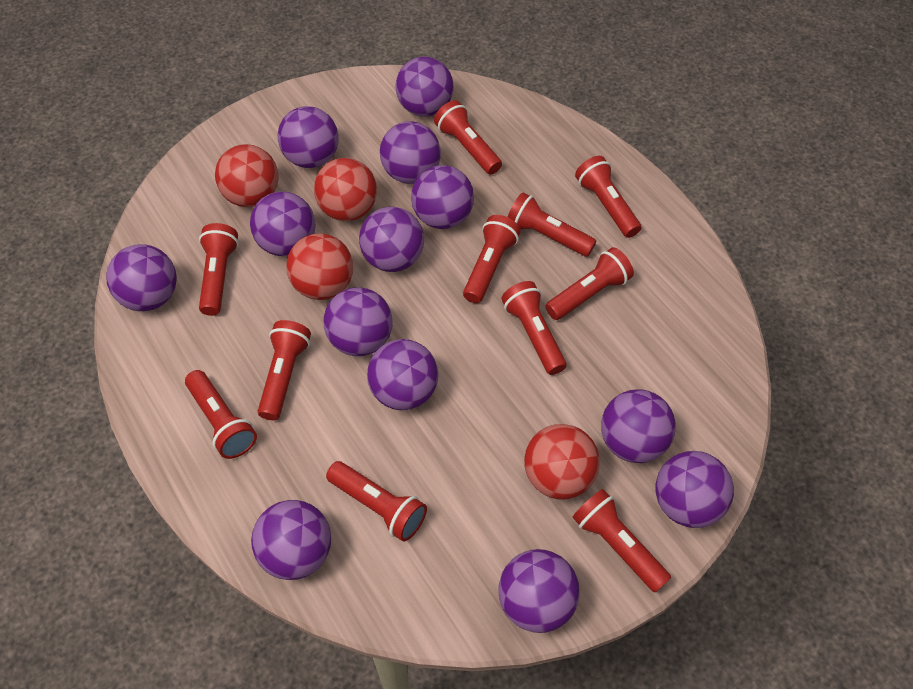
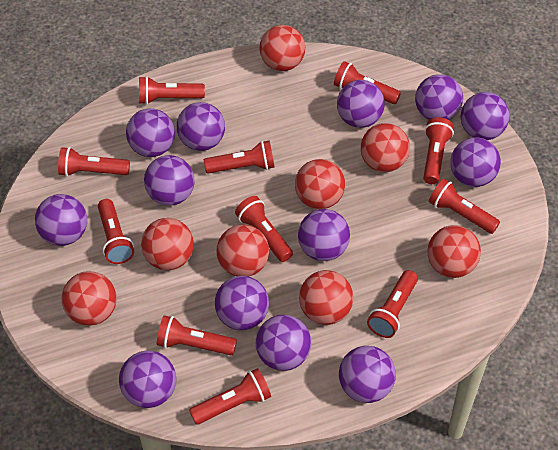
red ball: [215,144,279,207] [286,233,353,300] [314,158,377,221] [524,424,600,500] = 4 -> [61,271,117,326] [141,218,194,270] [217,225,269,277] [260,25,305,71] [295,159,345,209] [299,270,353,325] [361,123,410,172] [428,225,481,278] = 8

